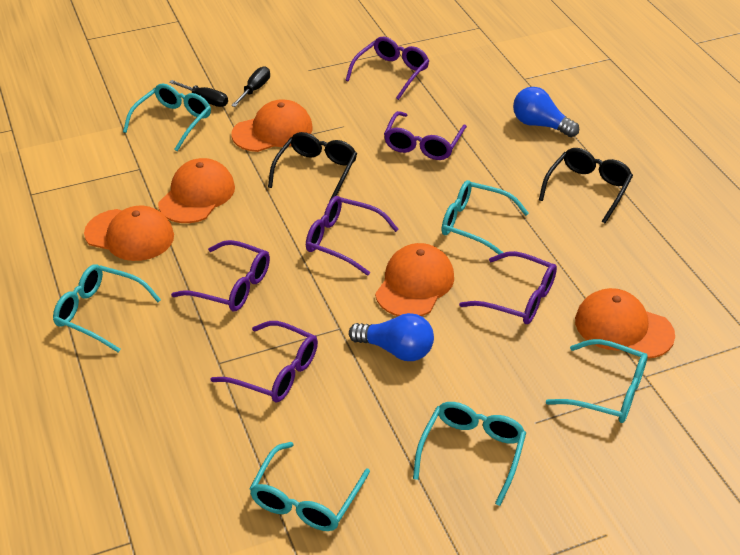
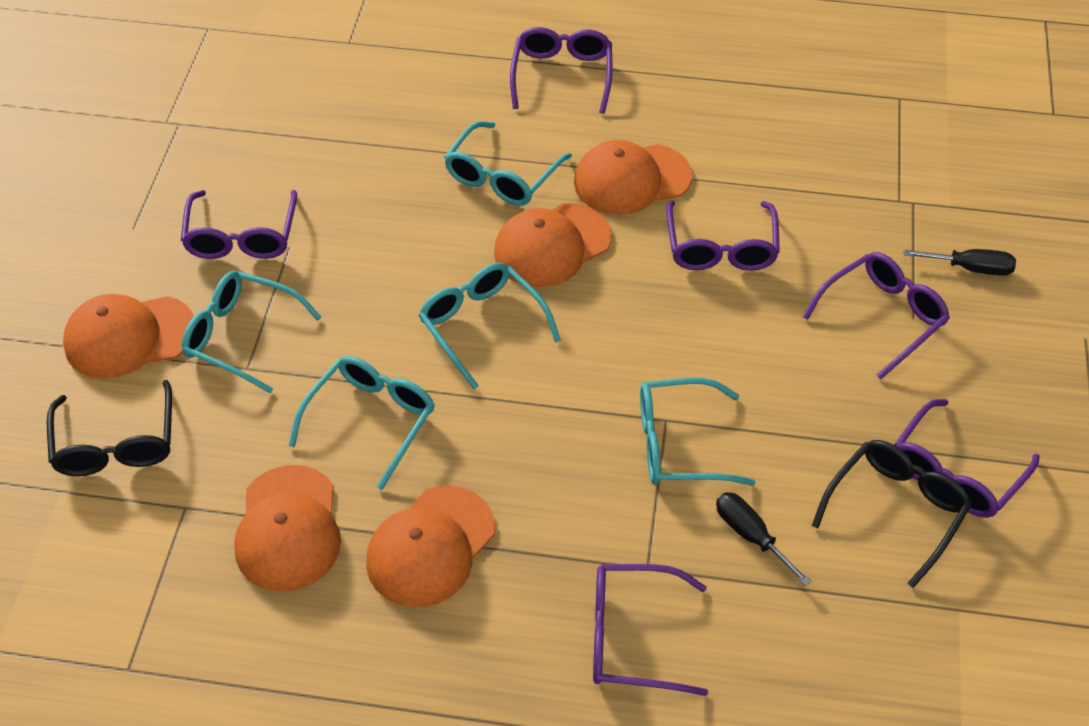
blue light bulb: [349,313,434,361] [513,87,579,137] = 2 -> none = 0
turquoise glasses: [53,264,161,352] [123,84,211,151] [249,442,370,531] [413,402,526,506] [442,180,529,254] [546,339,648,423] = 6 -> [182,271,321,393] [289,356,435,490] [419,262,561,389] [444,121,572,206] [640,378,756,486] = 5

